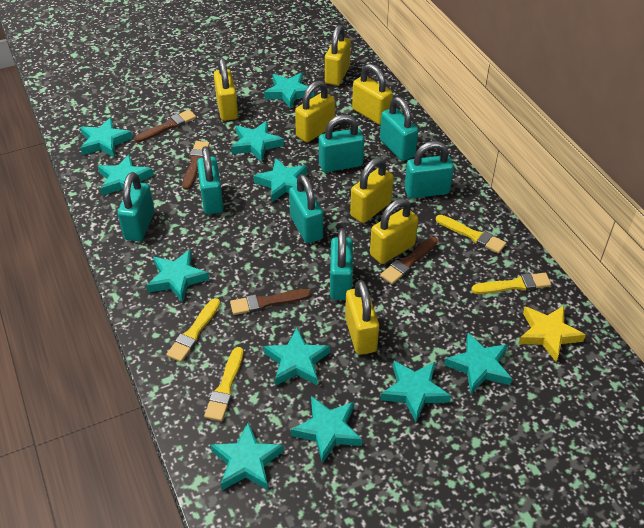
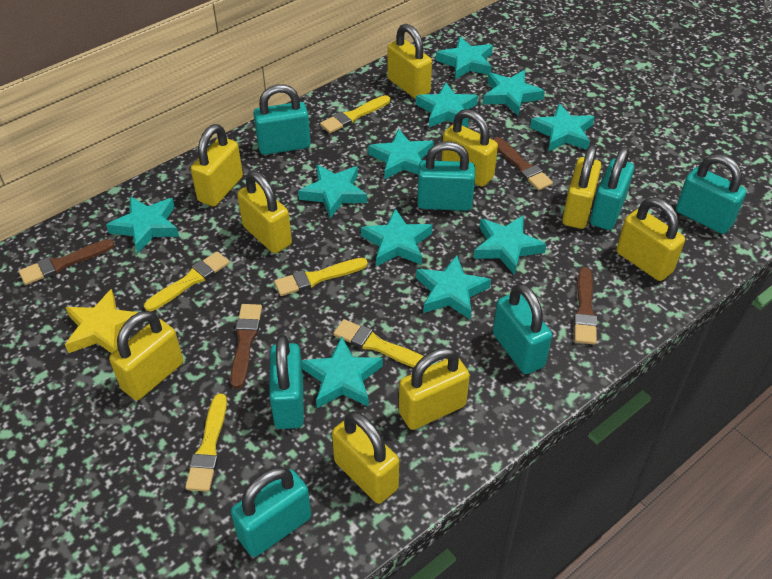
yellow brush: [166,298,220,362] [204,347,243,421] [436,215,506,253] [471,273,551,294] = 4 -> [144,251,229,311] [185,394,227,492] [274,258,368,296] [320,95,390,133] [333,319,424,368] = 5
yellow padlock: [214,58,238,121] [295,80,335,142] [325,25,351,86] [345,280,379,355] [350,157,394,223] [352,64,393,125] [370,198,418,264] = 7 -> [109,311,183,400] [191,124,243,207] [237,171,292,253] [332,411,399,504] [388,24,432,99] [399,348,470,430] [441,109,498,187] [562,145,601,229] [616,197,685,281] = 9

